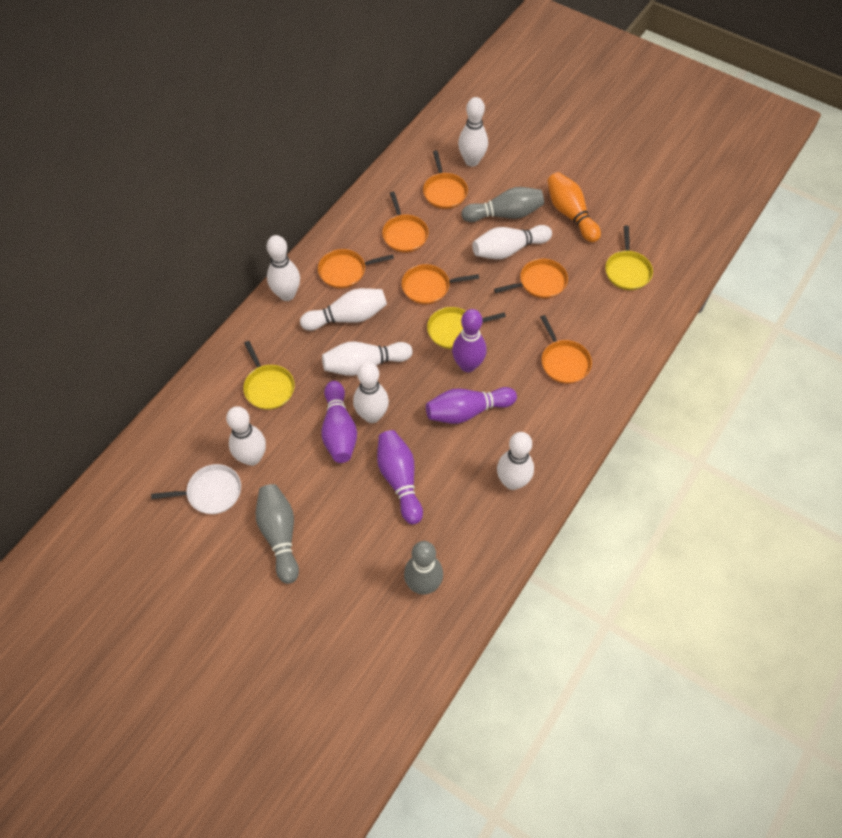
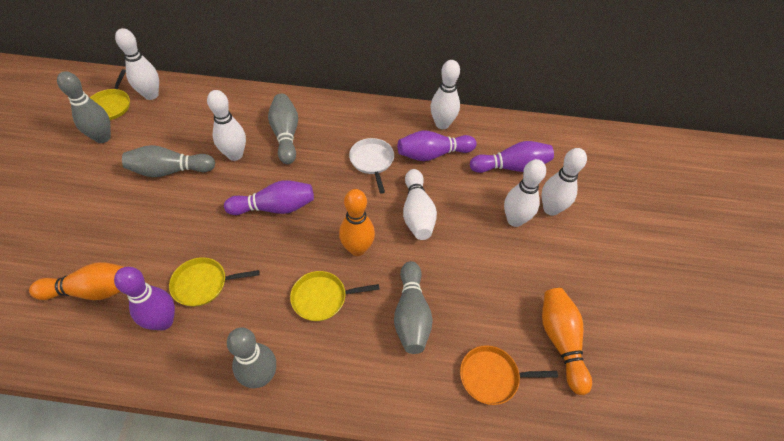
grey bowling pin: [256,484,299,584] [404,541,443,595] [461,187,544,222] = 3 -> [57,71,111,143] [122,145,215,177] [227,327,276,388] [268,94,298,164] [394,261,433,354] = 5
orange bowling pin: [547,172,601,242] = 1 -> [29,262,124,300] [339,189,375,256] [542,288,592,395] = 3
orange pan: [318,249,394,289] [382,192,429,252] [402,264,479,304] [423,150,468,209] [494,258,568,298] [540,315,592,384] = 6 -> [460,345,558,405] = 1
white bowling pin: [226,406,266,466] [267,235,300,301] [300,288,387,331] [322,341,413,376] [353,362,389,423] [458,97,488,167] [472,225,552,259] [497,432,534,490] = 8 -> [115,28,159,100] [207,90,246,161] [403,169,437,240] [430,60,460,129] [504,159,546,227] [541,148,587,216] = 6

